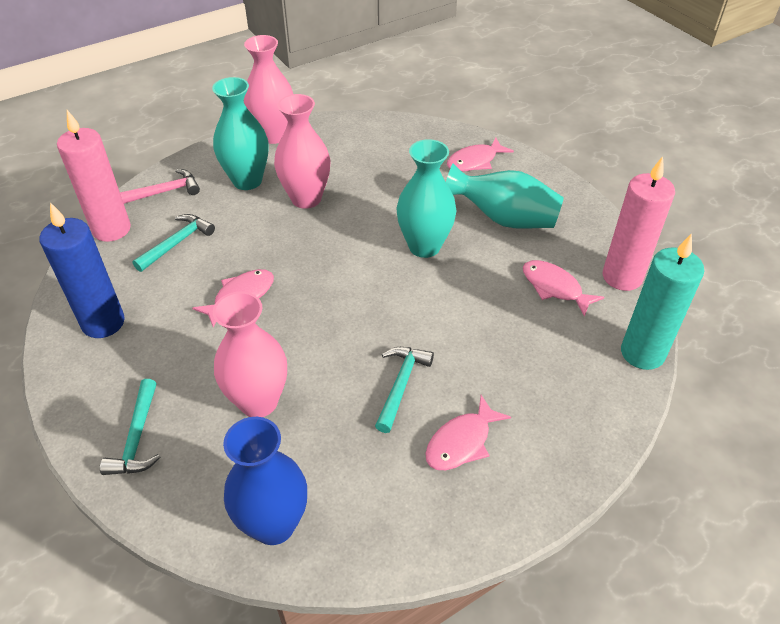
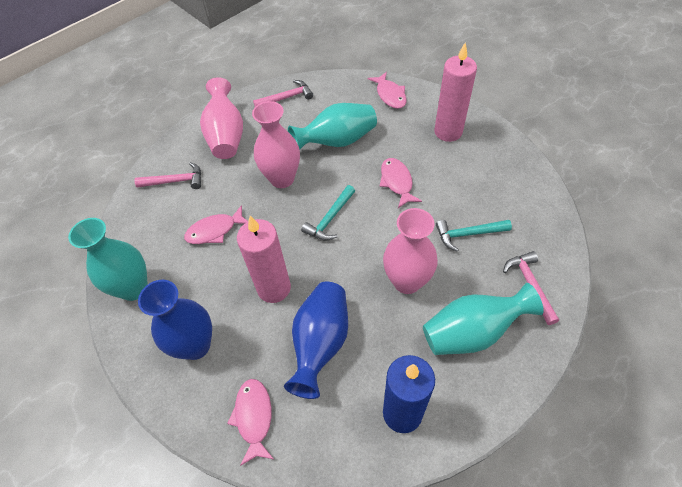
blue vase: [223,417,307,545] = 1 -> [138,280,212,360] [284,281,348,399] = 2
pink hammer: [120,169,200,204] = 1 -> [134,162,201,189] [253,80,313,107] [503,251,559,325] = 3
turquoise candle: [621,233,704,370] = 1 -> none = 0
turquoise hammer: [100,379,161,475] [132,214,215,272] [375,347,434,433] = 3 -> [301,185,355,241] [436,220,512,252] = 2

